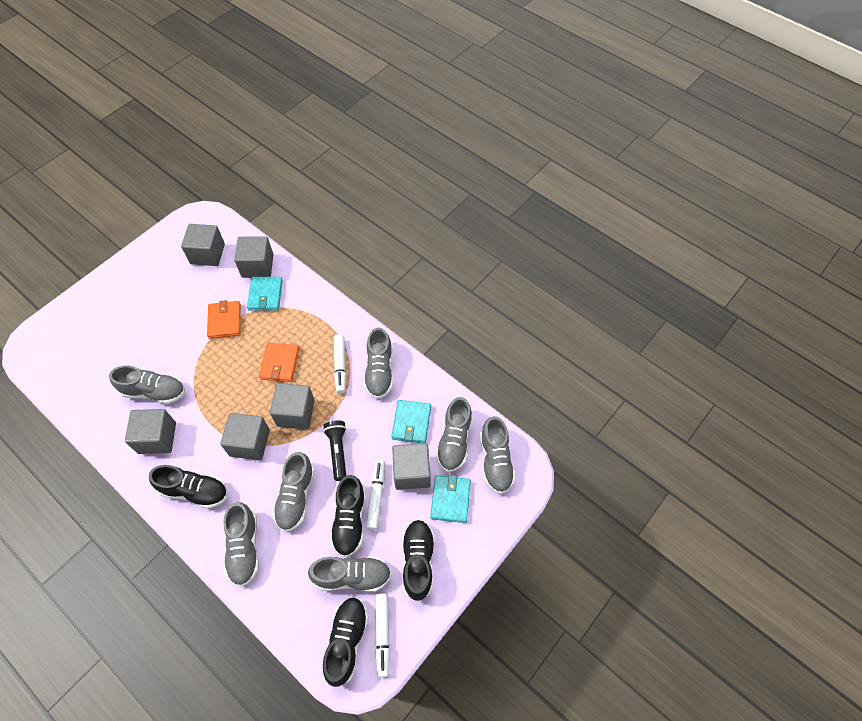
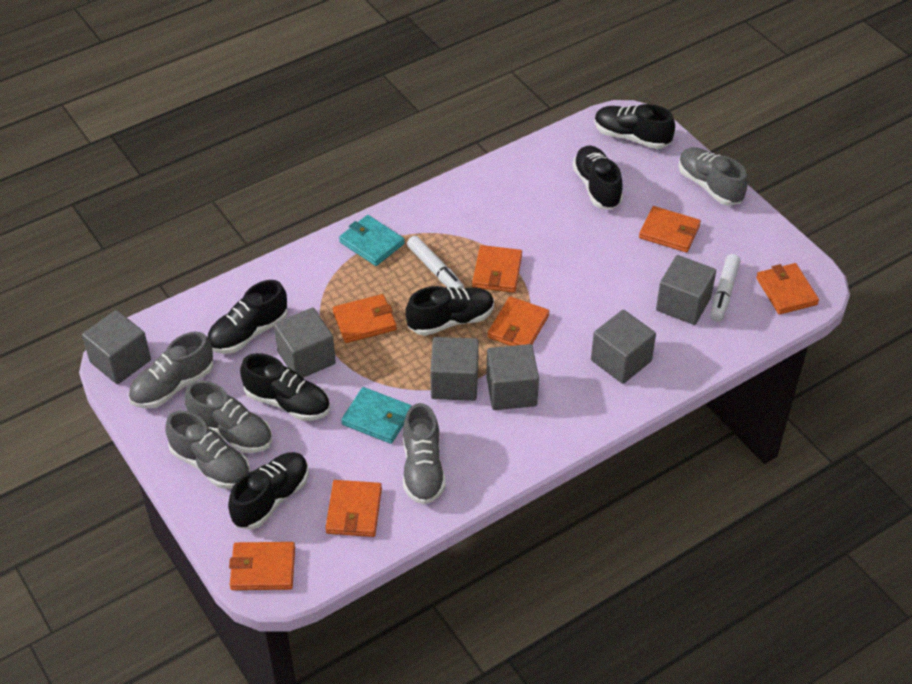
black flashlight: [323,420,346,481] = 1 -> none = 0
black shoe: [149,465,228,509] [323,597,368,687] [330,475,365,557] [402,520,434,601] = 4 -> [207,280,288,354] [228,452,309,530] [240,353,330,421] [405,286,494,336] [572,146,623,210] [594,104,675,149] = 6
grey shoe: [109,366,185,404] [223,502,259,587] [273,452,315,532] [308,557,391,592] [364,327,393,399] [436,397,472,472] [480,416,515,494] = 7 -> [128,332,213,408] [165,411,250,489] [185,380,272,453] [403,403,445,505] [678,147,748,206] = 5
orange wallet: [207,300,241,339] [259,343,299,382] = 2 -> [229,542,295,590] [325,480,382,537] [333,294,397,343] [472,245,522,293] [488,296,549,346] [639,206,701,252] [756,263,819,314] = 7
turquoise wallet: [247,277,283,311] [391,400,431,443] [430,475,471,523] = 3 -> [339,215,405,266] [341,387,412,444] = 2
white marker: [334,335,347,394] [366,460,385,530] [375,593,390,677] = 3 -> [407,236,464,289] [711,254,740,322] = 2

